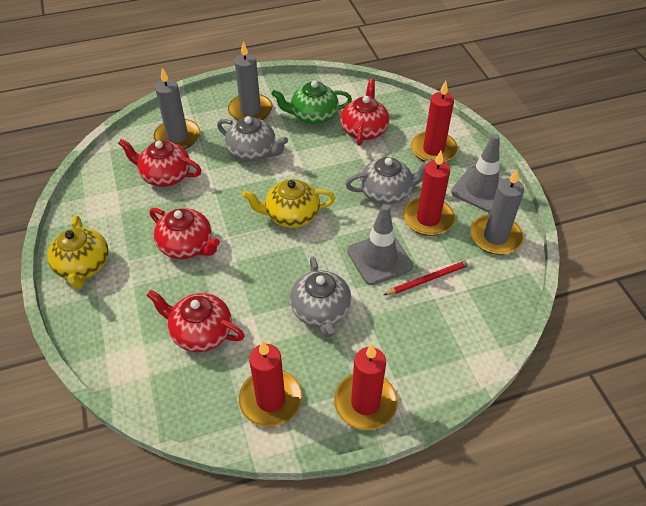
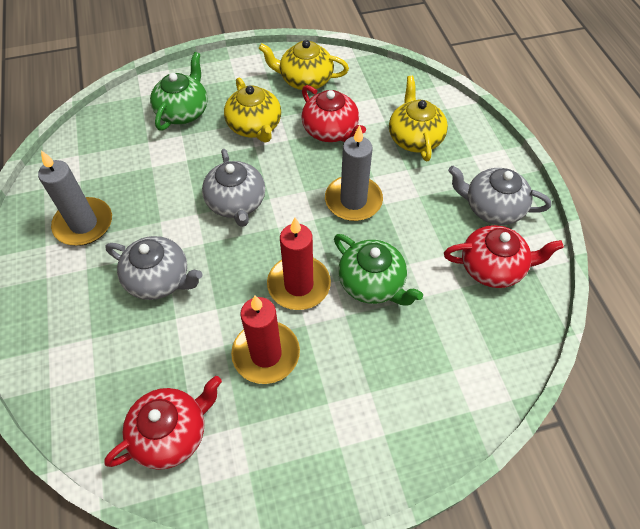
green teapot: [272,81,352,124] = 1 -> [150,52,208,131] [334,234,423,306] = 2
grey candle: [153,68,200,149] [228,41,273,120] [470,169,524,255] = 3 -> [38,150,112,246] [325,125,383,221] = 2
grey traffic cone: [347,204,413,285] [451,134,503,213] = 2 -> none = 0
red candle: [239,341,302,427] [334,344,398,430] [403,151,455,236] [411,81,458,162] = 4 -> [231,295,300,384] [267,218,331,310] = 2
red pencil: [384,259,471,295] = 1 -> none = 0
red teapot: [118,139,201,187] [147,290,245,352] [150,208,220,259] [340,79,389,146] = 4 -> [104,376,222,470] [301,85,366,142] [444,225,564,288] = 3
yellow teapot: [47,216,109,289] [242,179,335,228] = 2 -> [224,78,281,143] [259,40,349,91] [389,76,448,161] = 3

